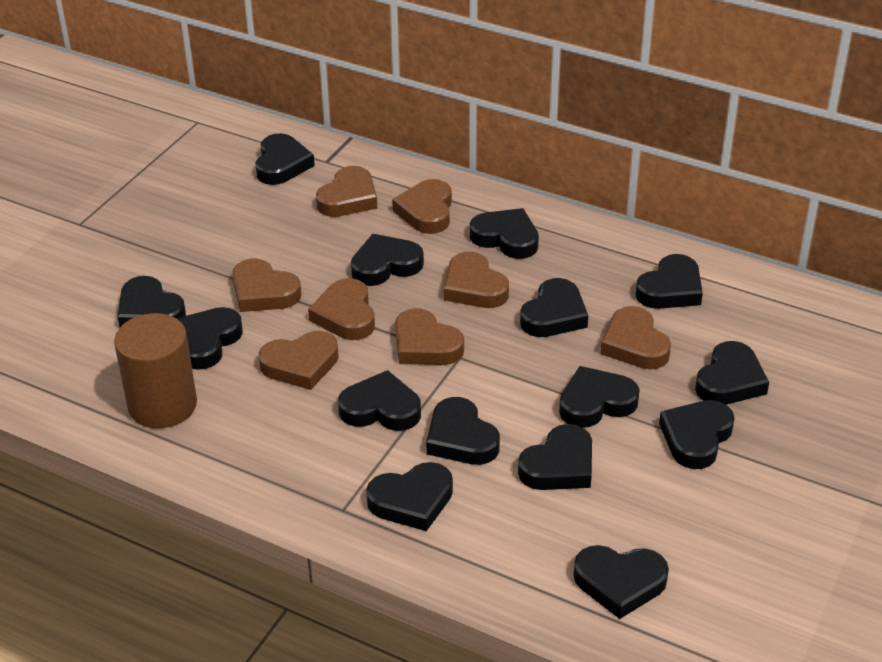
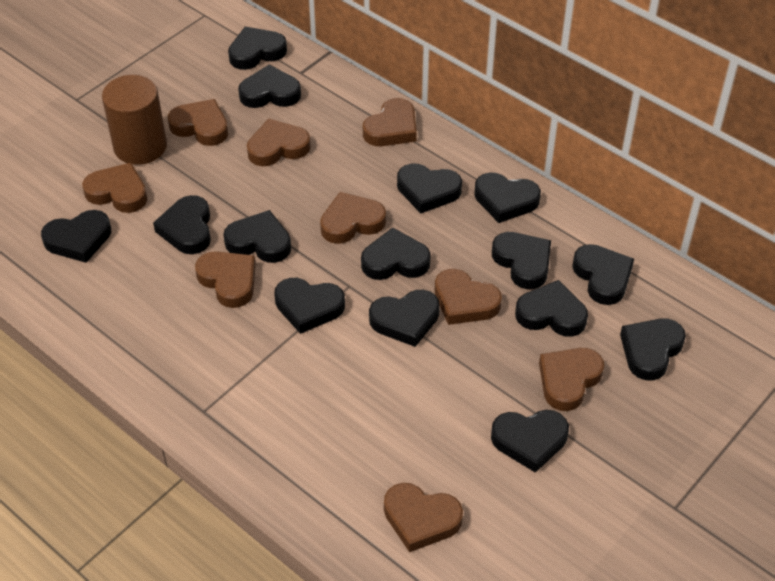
brown heart: [232,258,301,312] [259,331,339,390] [308,278,375,340] [316,166,377,217] [392,179,452,234] [395,308,464,365] [444,252,509,308] [600,306,671,369] = 8 -> [82,163,147,213] [168,99,228,146] [195,251,256,308] [247,118,311,166] [320,192,386,244] [363,98,417,146] [384,483,463,552] [435,269,502,325] [539,348,604,411] = 9

